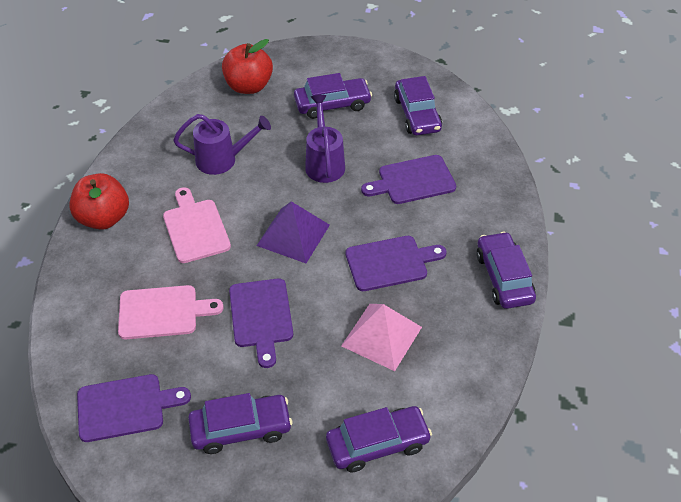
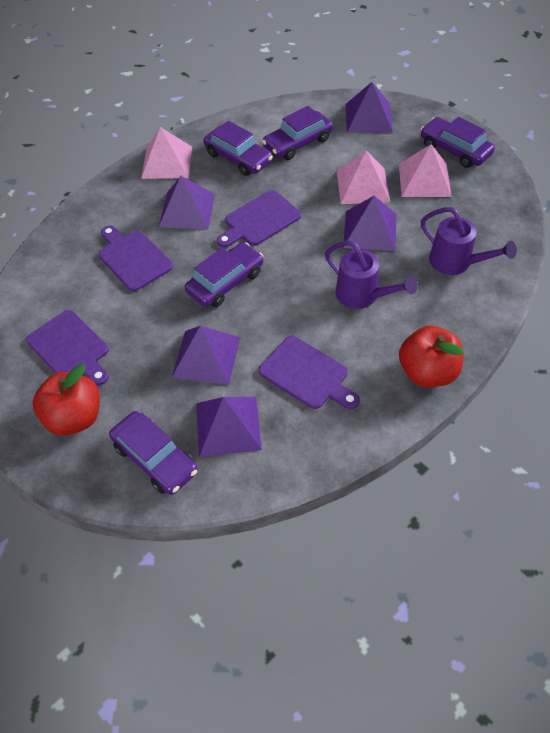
pink cutting board: [118,285,224,339] [163,187,231,263] = 2 -> none = 0
pink pyramid: [341,304,422,371] = 1 -> [141,127,192,179] [337,151,390,204] [399,144,451,197] = 3
purple pyramid: [257,201,330,263] = 1 -> [159,176,215,229] [172,326,240,385] [196,397,262,457] [343,196,396,251] [346,82,393,133] = 5

